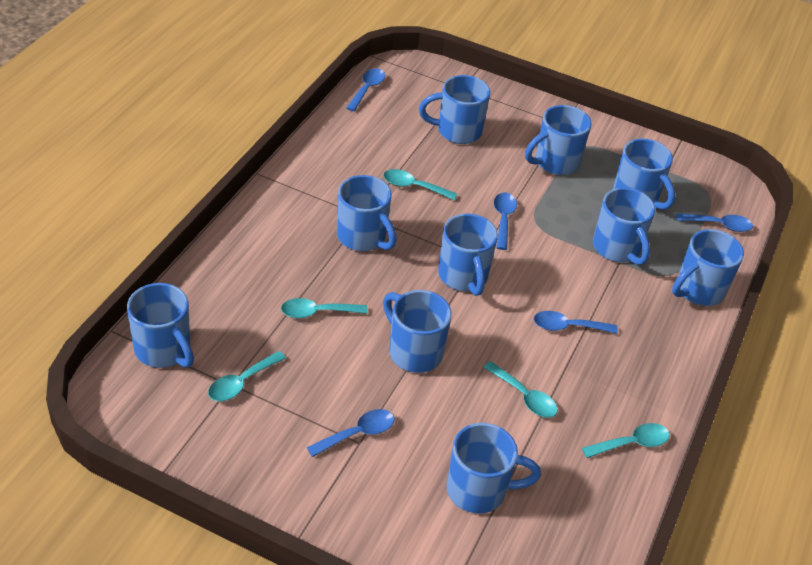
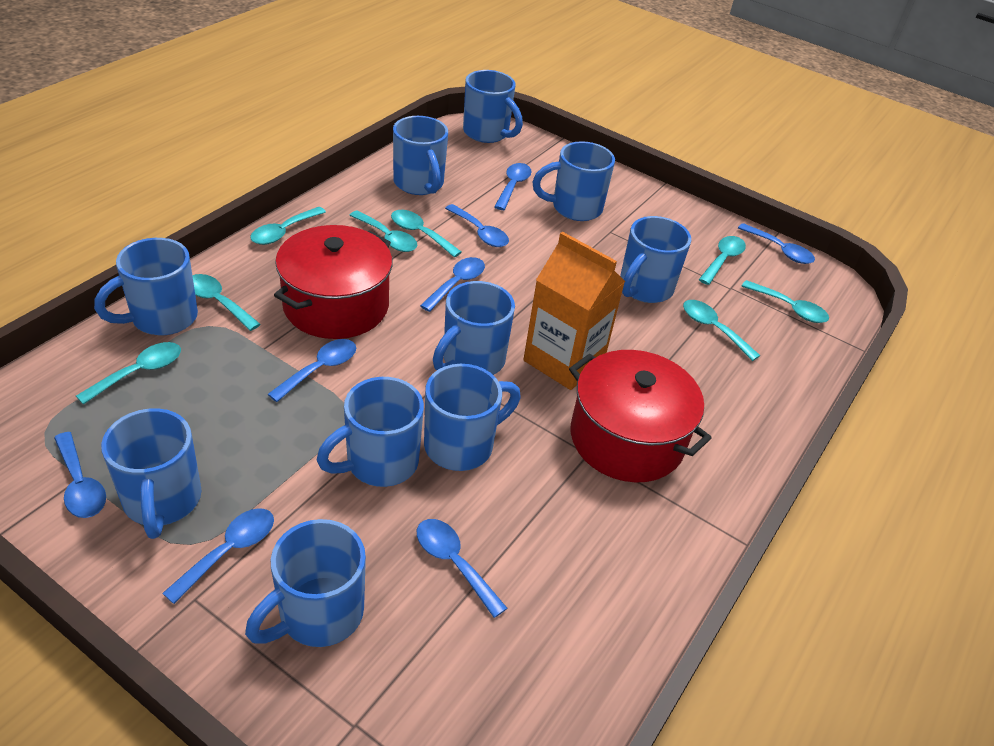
blue spoon: [307,409,395,457] [346,68,385,111] [494,193,517,250] [534,311,618,334] [676,214,753,232] = 5 -> [54,432,106,518] [162,508,274,604] [268,339,356,402] [417,519,507,618] [420,257,485,312] [445,204,509,247] [494,163,531,210] [738,223,815,264] = 8
orange carton: none = 0 -> [523,232,625,390] = 1
red pot: none = 0 -> [274,225,392,339] [569,350,711,483] = 2
turquoise spoon: [208,351,286,401] [281,298,367,318] [383,169,457,200] [483,361,558,418] [582,423,670,458] = 5 -> [76,342,181,405] [192,274,261,331] [250,207,326,245] [349,210,417,252] [391,210,462,257] [683,300,760,361] [699,236,746,285] [742,280,829,323] = 8

